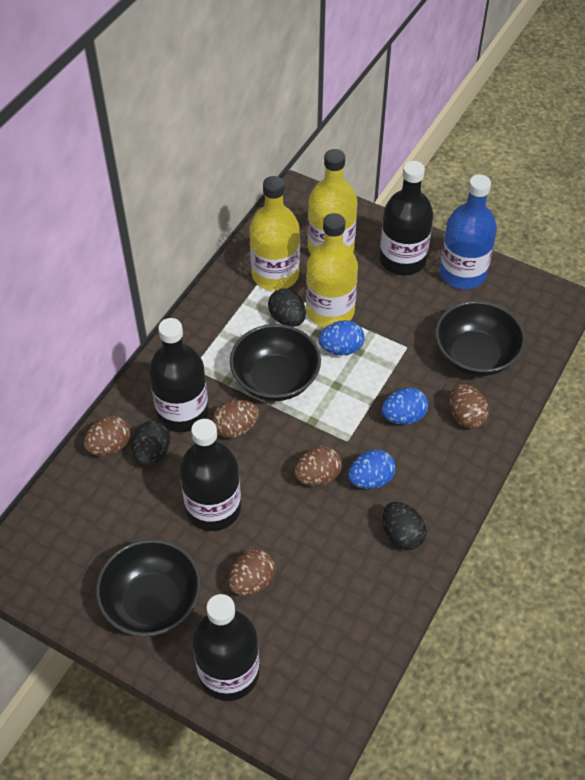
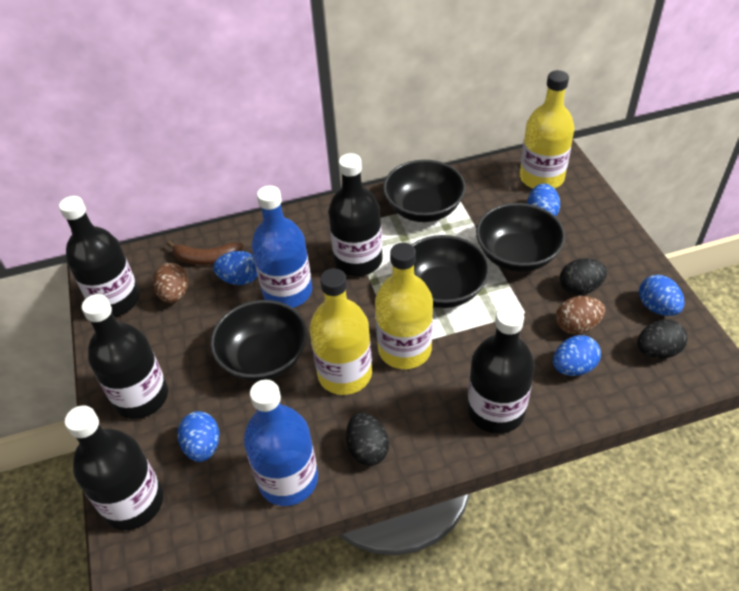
black bottle: [149,318,209,432] [179,419,241,531] [192,594,259,701] [380,161,433,275] = 4 -> [59,196,140,317] [65,405,163,530] [82,294,168,419] [328,153,382,276] [467,305,535,434] = 5
black bowl: [96,539,201,636] [230,324,321,401] [435,301,526,376] = 3 -> [210,300,307,381] [383,160,466,222] [411,235,490,308] [476,203,565,272] = 4
blue bottle: [439,174,497,289] = 1 -> [244,380,318,506] [251,185,312,308] = 2
blue egg: [318,320,365,355] [348,449,396,489] [381,388,428,425] = 3 -> [177,411,219,462] [213,251,258,285] [527,183,560,217] [553,335,601,376] [639,275,684,316] = 5
brown banana: none = 0 -> [167,241,243,265] = 1
brown egg: [84,416,131,456] [212,400,260,438] [228,549,276,596] [294,446,342,486] [449,384,489,429] = 5 -> [153,263,188,303] [556,296,605,334] = 2

